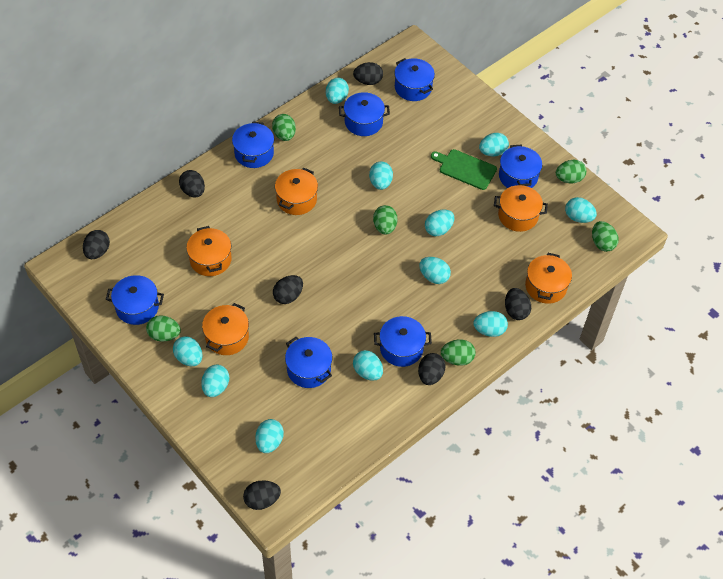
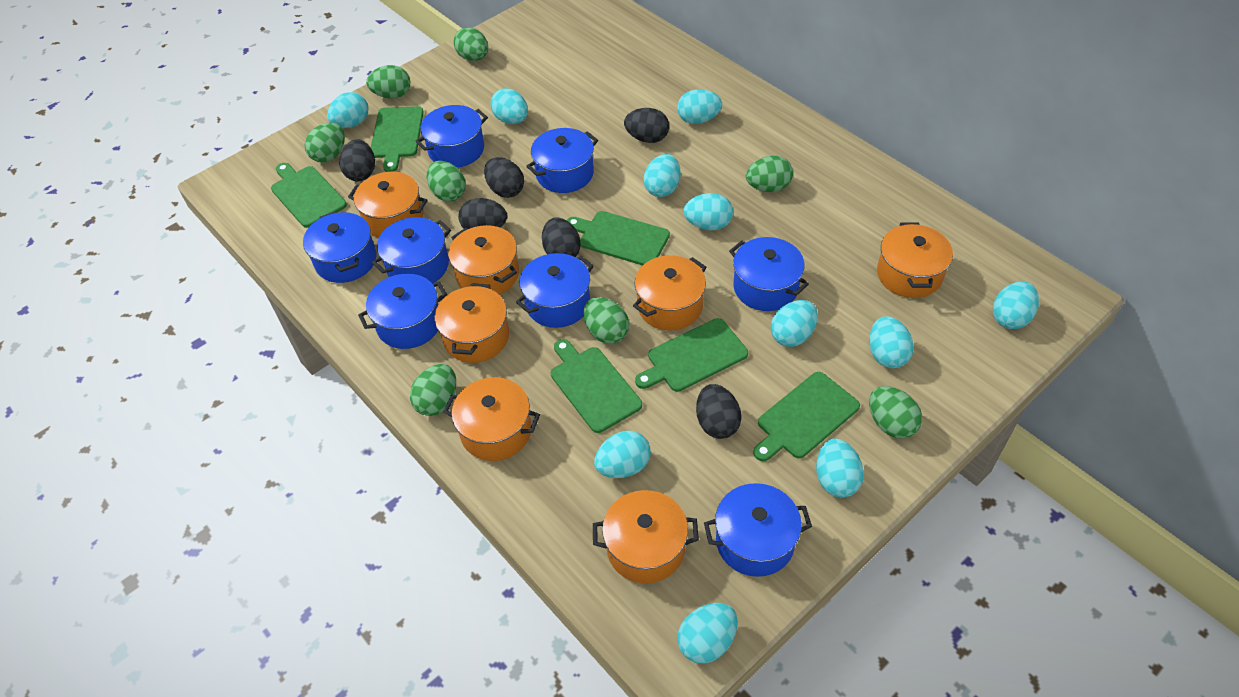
black egg: [83,230,110,259] [179,170,205,198] [243,480,281,510] [273,275,303,304] [353,62,383,85] [418,353,446,385] [505,288,531,320] = 7 -> [339,139,375,181] [458,198,507,229] [484,157,524,198] [542,218,581,257] [624,108,669,143] [696,384,742,439] = 6
blue pot: [106,275,164,325] [232,121,274,168] [285,337,332,388] [339,92,390,136] [374,316,432,367] [394,58,435,101] [499,145,542,188] = 7 -> [303,211,377,283] [358,274,447,349] [372,217,451,284] [415,105,488,168] [516,253,594,328] [526,128,598,193] [704,483,812,577] [729,237,809,311] = 8
green cutting board: [431,149,497,190] = 1 -> [271,163,347,228] [371,106,424,172] [551,339,642,433] [567,211,670,266] [635,318,748,392] [753,372,860,461] = 6
green egg: [146,315,181,342] [272,114,296,141] [373,205,398,235] [441,339,476,366] [556,160,586,184] [592,221,619,252] = 6 -> [305,123,345,163] [366,65,410,99] [410,364,456,416] [427,161,466,202] [454,27,488,61] [583,297,629,344] [746,156,793,192] [869,386,922,439] = 8
orange pot: [186,226,232,276] [202,303,249,355] [275,168,318,215] [494,185,548,232] [525,253,572,304] = 5 -> [348,172,428,238] [434,283,509,363] [443,377,540,461] [448,225,519,294] [593,490,699,583] [633,255,707,331] [877,223,953,298] = 7

